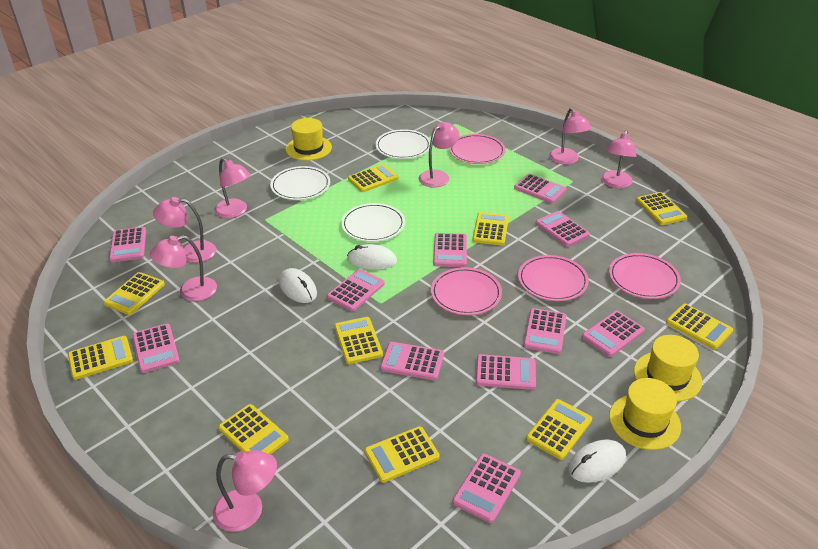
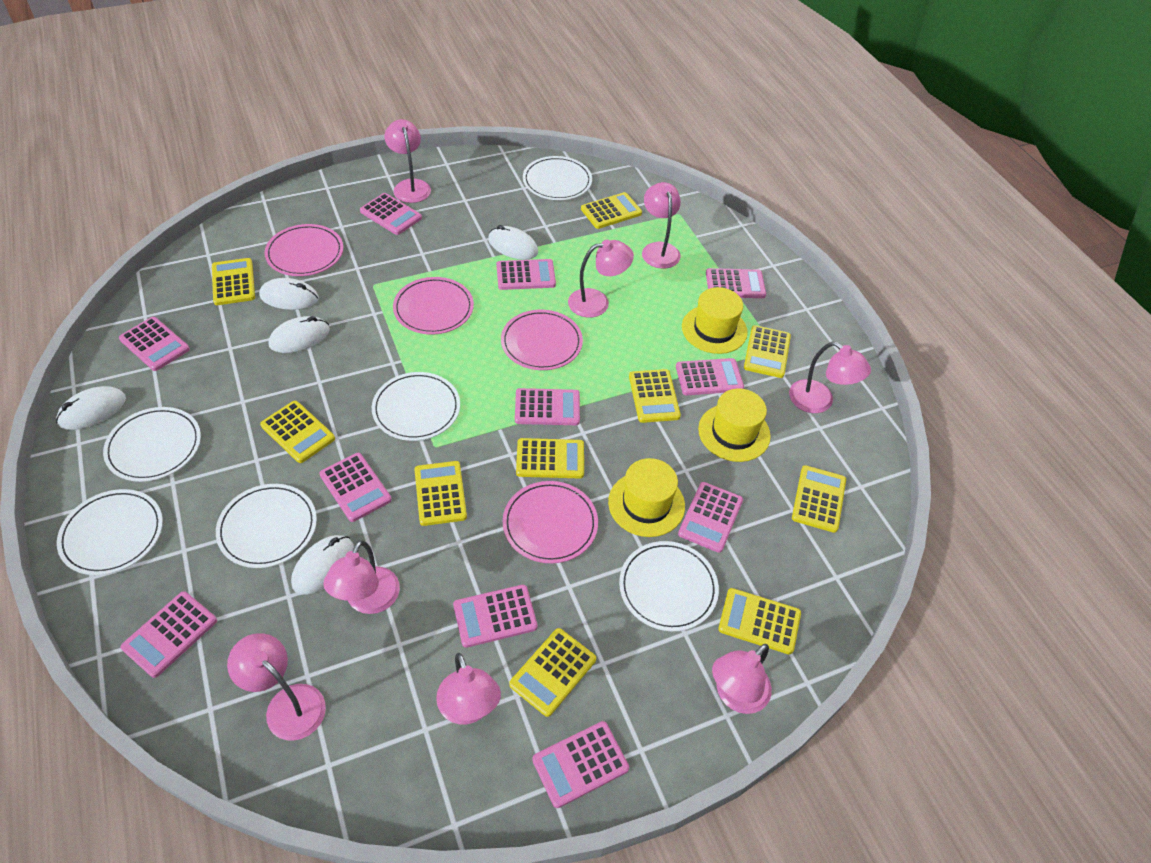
pink lamp: [150,235,217,301] [153,197,216,263] [213,450,277,532] [214,158,250,218] [419,122,460,188] [549,108,591,164] [601,130,637,188] = 7 -> [227,633,326,741] [323,540,400,614] [384,119,431,203] [436,653,501,724] [568,240,634,318] [642,182,681,269] [712,644,772,714] [789,342,871,413] = 8
white mouse: [279,268,317,303] [347,244,397,270] [568,439,626,483] = 3 -> [56,386,126,430] [259,278,319,310] [268,316,330,353] [291,535,354,595] [488,225,538,260] = 5
white plate: [270,166,330,200] [341,203,405,242] [375,129,430,159] = 3 -> [57,489,163,575] [103,407,201,482] [216,484,317,568] [372,372,460,441] [523,156,592,200] [619,541,719,631] = 6

